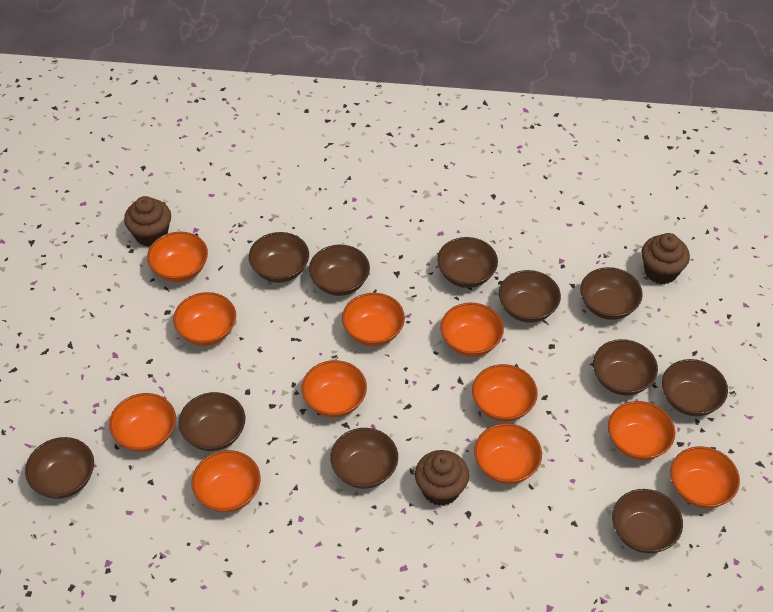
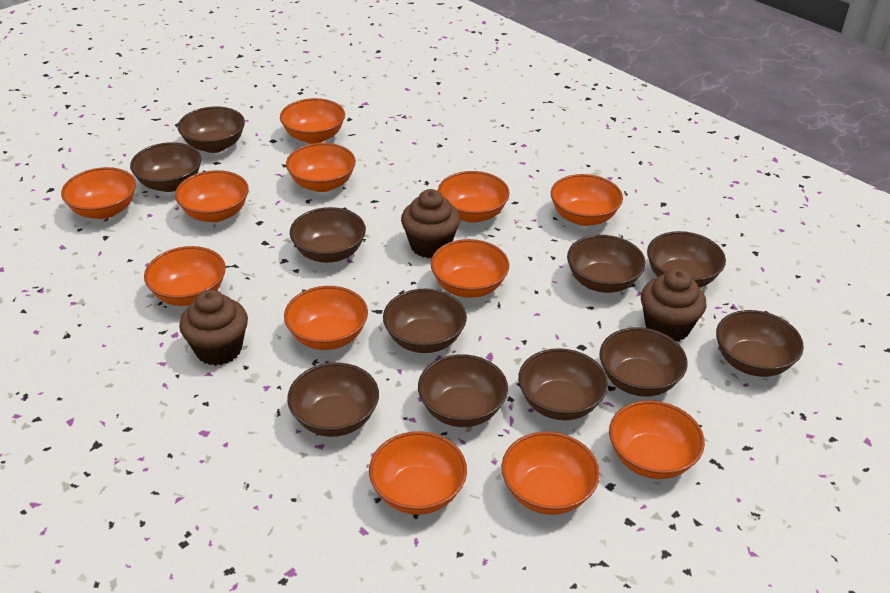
orange bowl: [109,393,176,452] [147,232,208,282] [173,292,236,346] [191,450,261,512] [301,360,367,417] [342,293,405,346] [440,303,504,357] [472,364,538,422] [474,423,542,484] [608,401,675,460] [670,446,740,508] = 11 -> [61,167,136,219] [144,246,226,306] [175,170,249,222] [280,98,345,144] [284,286,368,350] [286,143,356,192] [369,431,467,515] [431,239,509,298] [438,171,510,223] [502,432,600,515] [551,174,623,226] [609,400,705,479] = 12

